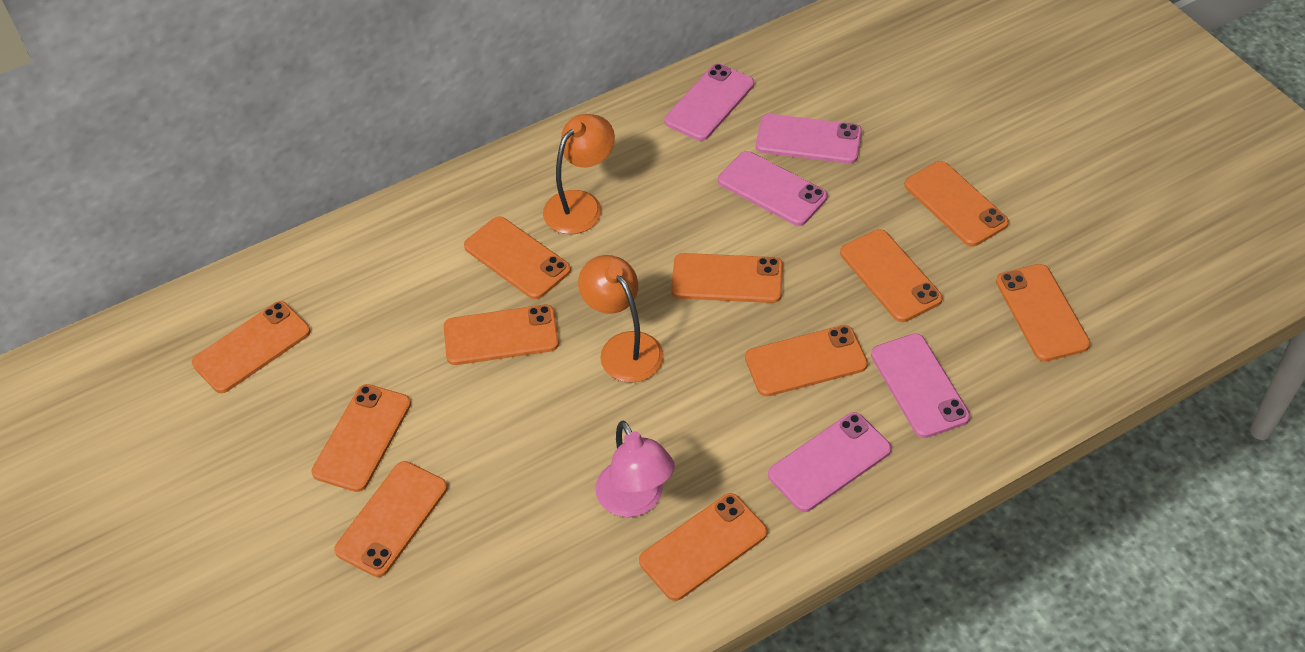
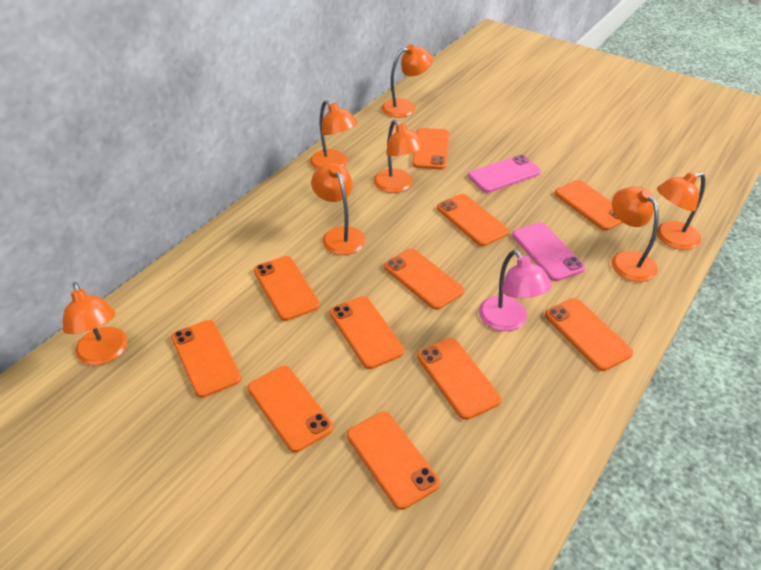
orange lamp: [543,114,615,234] [578,255,664,383] = 2 -> [63,282,128,365] [310,100,358,170] [311,163,365,255] [373,120,425,193] [382,44,433,118] [611,186,659,282] [657,172,706,250] = 7
pink phone: [664,64,754,141] [718,151,827,226] [756,114,862,164] [768,412,891,512] [871,333,970,438] = 5 -> [468,155,541,193] [512,222,585,281] = 2

